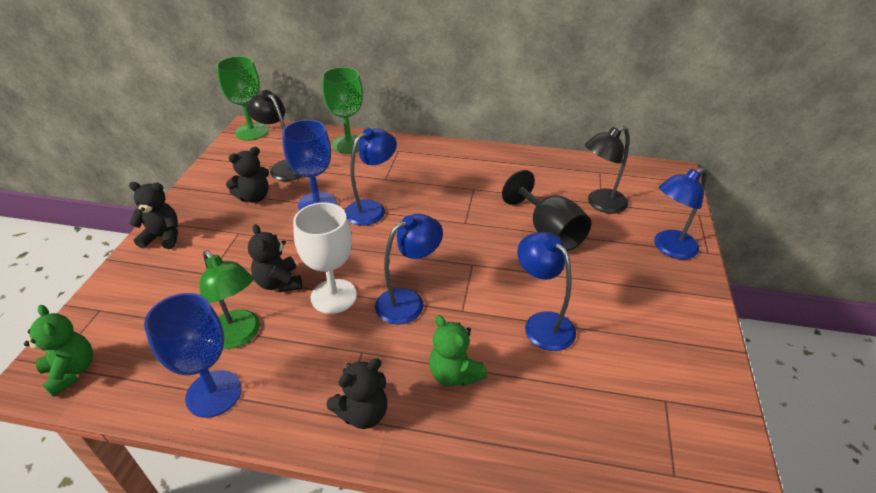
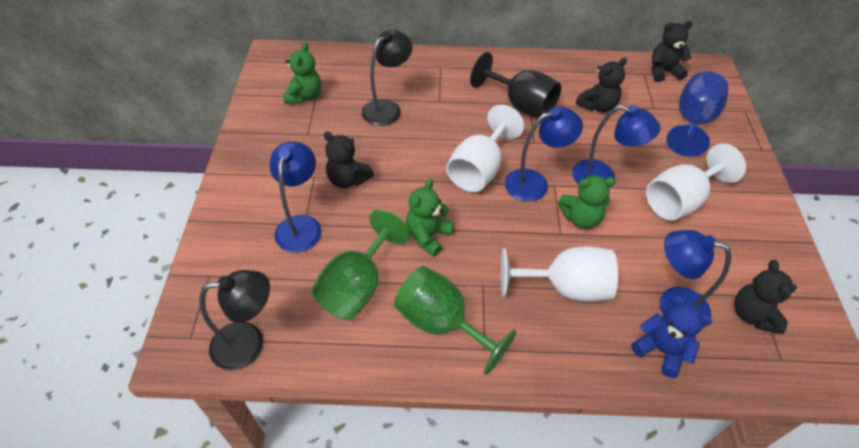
blue goblet: [144,293,242,418] [282,120,337,210] = 2 -> [666,71,728,157] = 1
blue teddy bear: none = 0 -> [631,296,712,378] = 1
green lamp: [199,250,260,349] = 1 -> none = 0
green teddy bear: [24,305,93,397] [429,315,487,386] = 2 -> [283,42,321,104] [406,179,454,257] [558,175,616,229] = 3
white goblet: [293,202,357,314] = 1 -> [446,105,524,192] [501,246,618,302] [646,143,746,220] = 3

